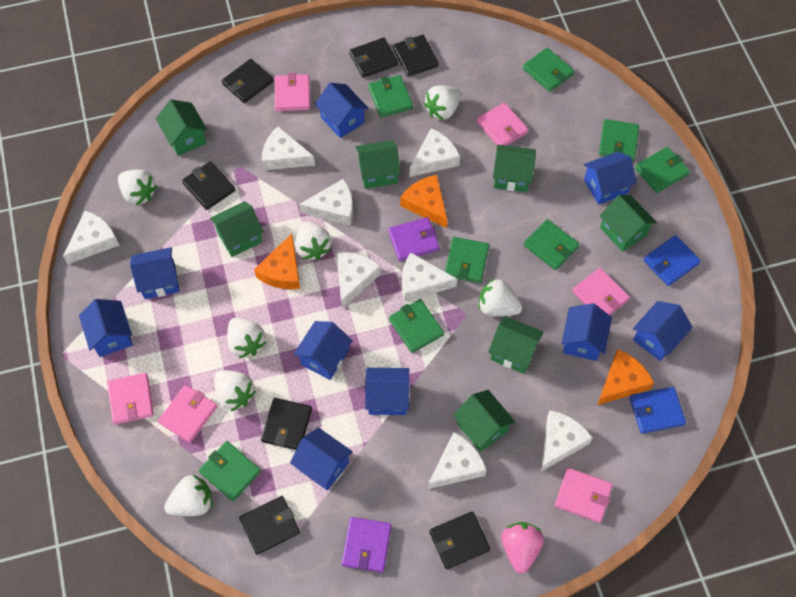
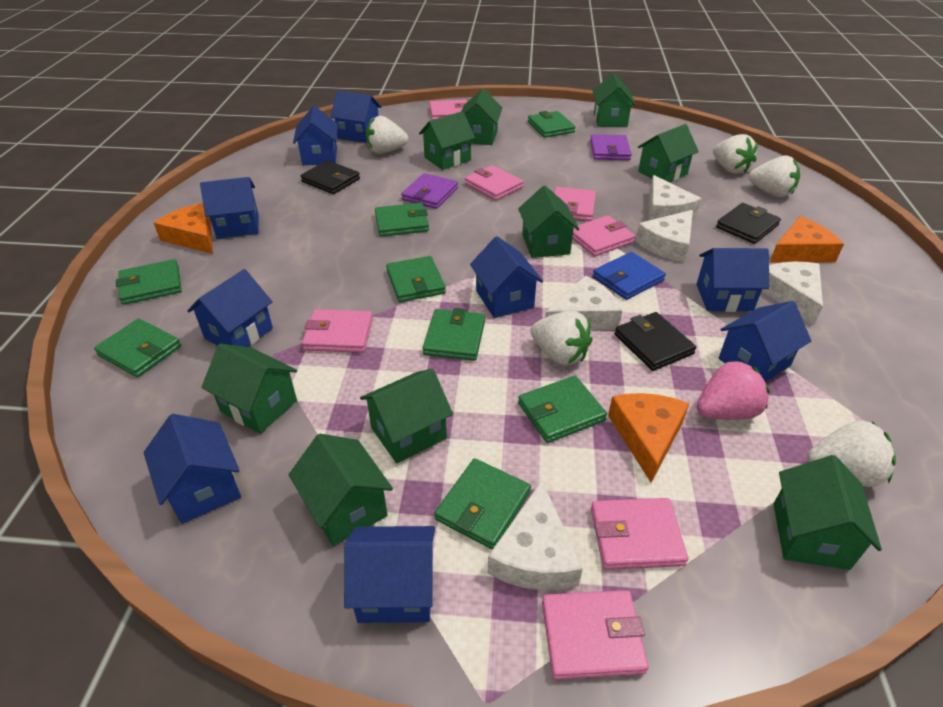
black wallet: [182,161,235,210] [222,59,273,103] [239,496,300,555] [261,398,312,450] [349,37,398,78] [393,35,439,77] [429,511,490,569] = 7 -> [300,160,360,194] [614,312,696,371] [716,203,781,244] = 3
blue wallet: [630,387,686,434] [643,235,701,286] = 2 -> [593,252,666,300] = 1
green house: [156,99,207,156] [210,201,264,257] [355,140,401,189] [453,390,515,452] [488,316,544,374] [493,145,536,192] [600,195,657,252] = 7 -> [201,343,297,434] [289,434,393,546] [360,369,453,463] [419,111,475,170] [461,88,502,145] [518,186,580,258] [593,73,636,127] [638,124,699,182] [774,455,882,570] = 9
pink wallet: [107,373,154,425] [158,385,217,443] [275,73,310,111] [477,103,528,146] [555,468,613,523] [572,268,630,315] = 6 -> [302,309,373,353] [429,99,467,120] [465,165,524,201] [542,590,649,680] [554,187,596,221] [572,215,636,256] [591,498,688,570] = 7
white cheese: [63,211,120,264] [262,126,315,170] [299,179,353,226] [337,252,381,309] [402,253,457,302] [410,128,460,177] [428,432,487,489] [541,410,593,472] = 8 -> [488,481,583,590] [545,276,622,330] [636,210,693,262] [649,175,702,220] [762,262,823,325] = 5
white strawberry: [118,170,157,206] [164,475,212,516] [214,370,256,411] [227,318,266,358] [295,221,331,260] [424,85,461,120] [478,278,522,316] = 7 -> [366,116,408,154] [531,311,593,365] [713,134,758,174] [749,156,800,197] [807,420,896,487] = 5

